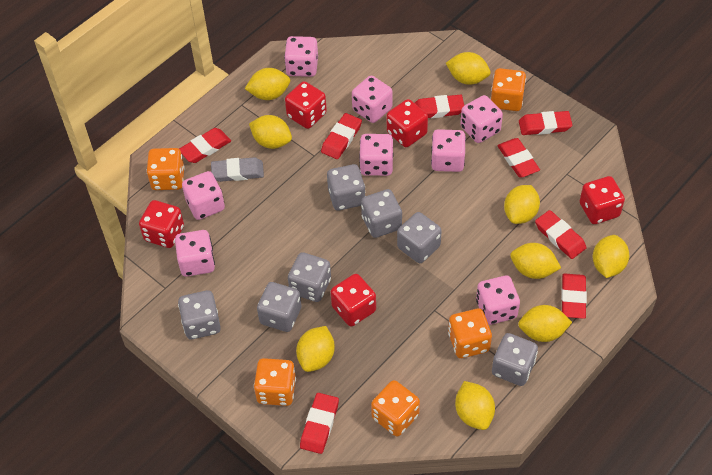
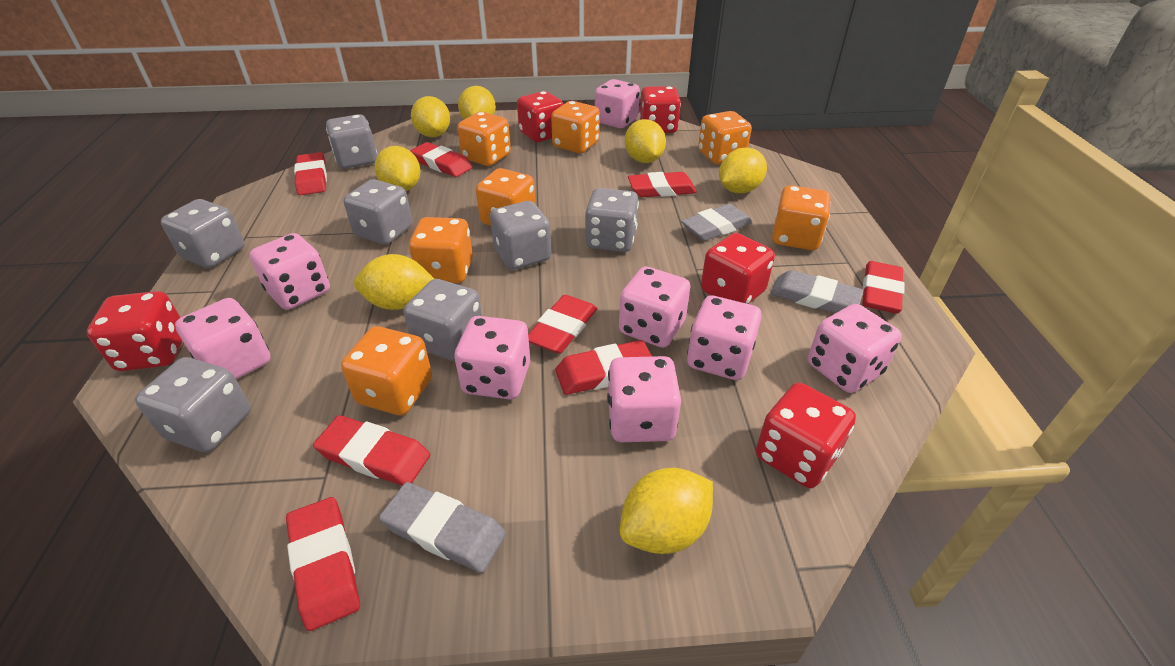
grey eraser: [211,157,264,182] = 1 -> [379,482,506,573] [681,204,752,241] [770,270,863,313] = 3
orange dice: [146,148,185,190] [254,358,296,406] [371,380,420,437] [448,308,492,358] [490,68,526,111] = 5 -> [341,326,432,415] [409,217,473,283] [457,112,511,166] [476,168,536,226] [551,101,600,153] [698,111,752,164] [772,185,831,250] = 7
yellow lemon: [245,68,290,100] [249,115,292,149] [296,326,335,372] [446,52,491,85] [455,381,495,430] [504,185,540,224] [510,243,561,279] [518,305,572,342] [593,235,629,278] = 9 -> [354,254,434,310] [375,146,420,191] [411,96,450,137] [458,86,496,119] [620,468,713,554] [625,119,666,163] [719,147,767,193] = 7

